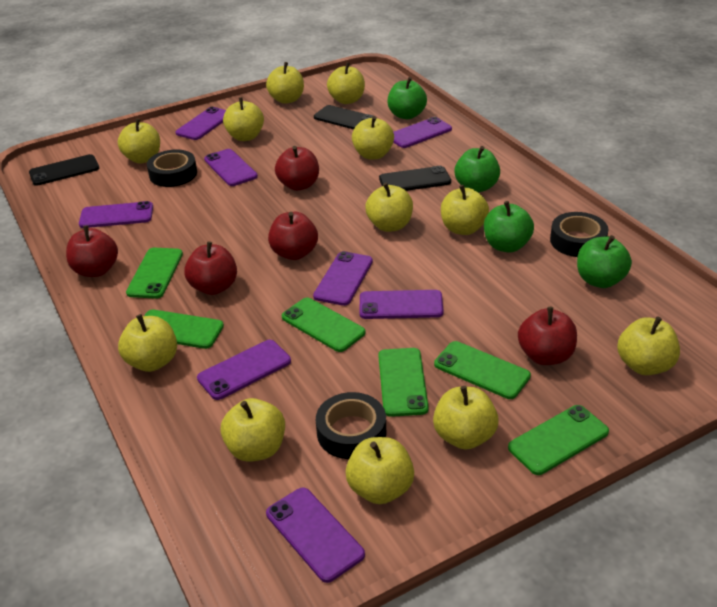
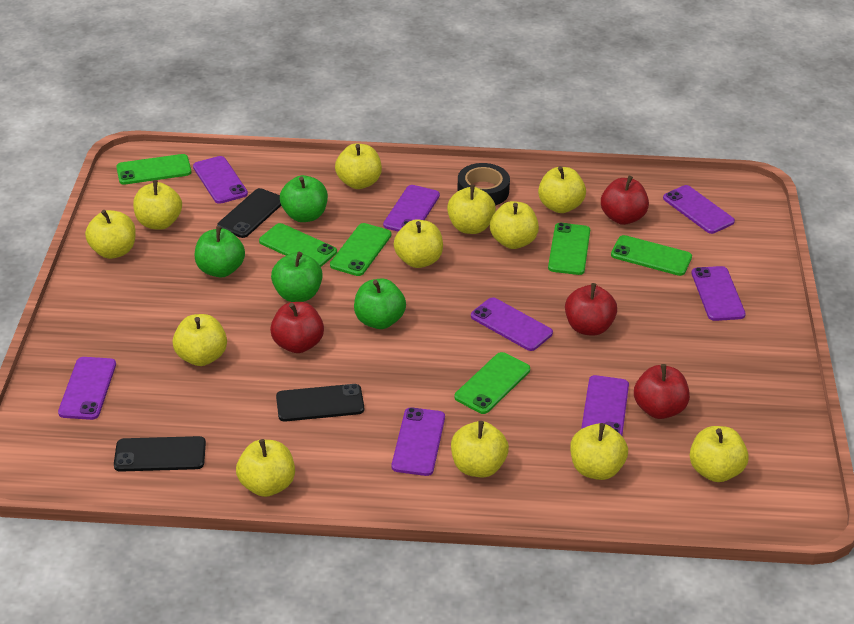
black tape: [147,149,197,187] [316,392,386,459] [550,212,609,257] = 3 -> [457,163,510,206] = 1
red apple: [66,225,118,277] [184,241,237,295] [268,212,318,260] [275,146,319,191] [518,307,577,365] = 5 -> [270,302,324,353] [565,283,617,336] [601,176,649,225] [634,364,690,419] = 4

